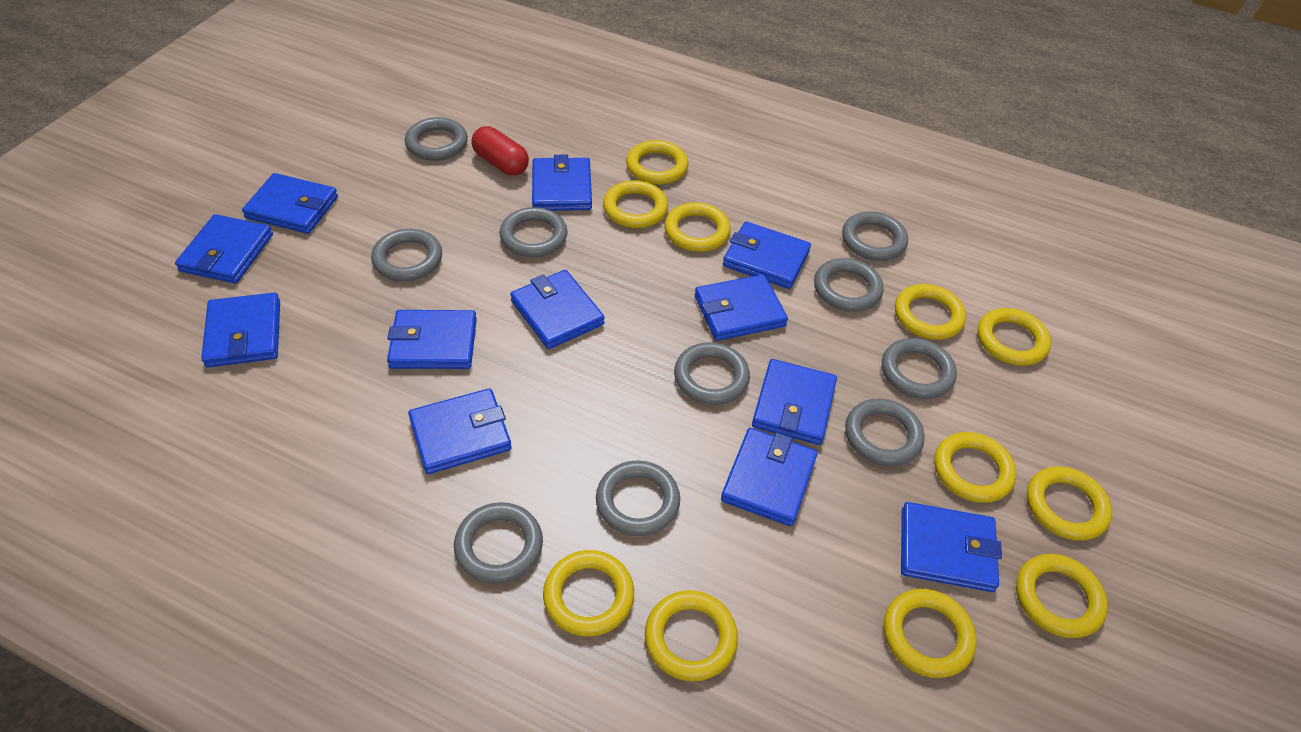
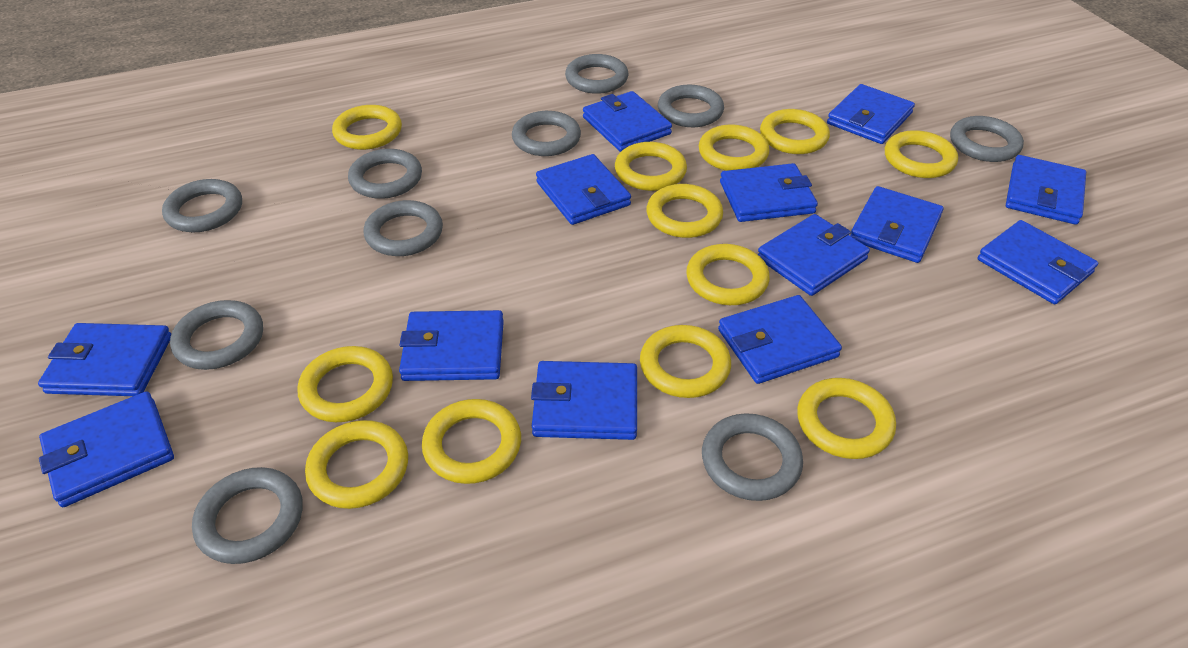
blue wallet: [175,214,273,284] [201,292,280,367] [242,173,338,234] [387,310,477,369] [408,388,512,474] [510,270,605,349] [532,155,592,211] [695,274,788,341] [721,428,818,526] [723,221,811,289] [752,359,837,445] [901,502,1002,592] = 12 -> [38,323,171,396] [39,391,174,507] [399,310,504,381] [531,361,637,440] [536,154,631,225] [583,91,672,152] [718,295,842,384] [720,163,818,222] [758,214,870,296] [827,84,915,144] [850,186,943,263] [977,220,1098,304] [1006,155,1086,225] = 13
red capsule: [471,126,529,176] = 1 -> none = 0
yellow ring: [543,550,634,637] [603,180,668,228] [626,140,688,185] [645,590,738,681] [664,202,731,252] [884,589,976,678] [895,284,966,340] [934,432,1016,503] [978,308,1051,366] [1016,554,1108,638] [1027,466,1112,541] = 11 -> [297,346,393,422] [305,420,408,509] [332,105,402,150] [422,399,521,484] [615,142,687,191] [640,325,731,398] [647,184,723,238] [686,244,770,305] [699,125,770,171] [760,109,830,154] [797,378,896,459] [885,130,958,178] = 12

